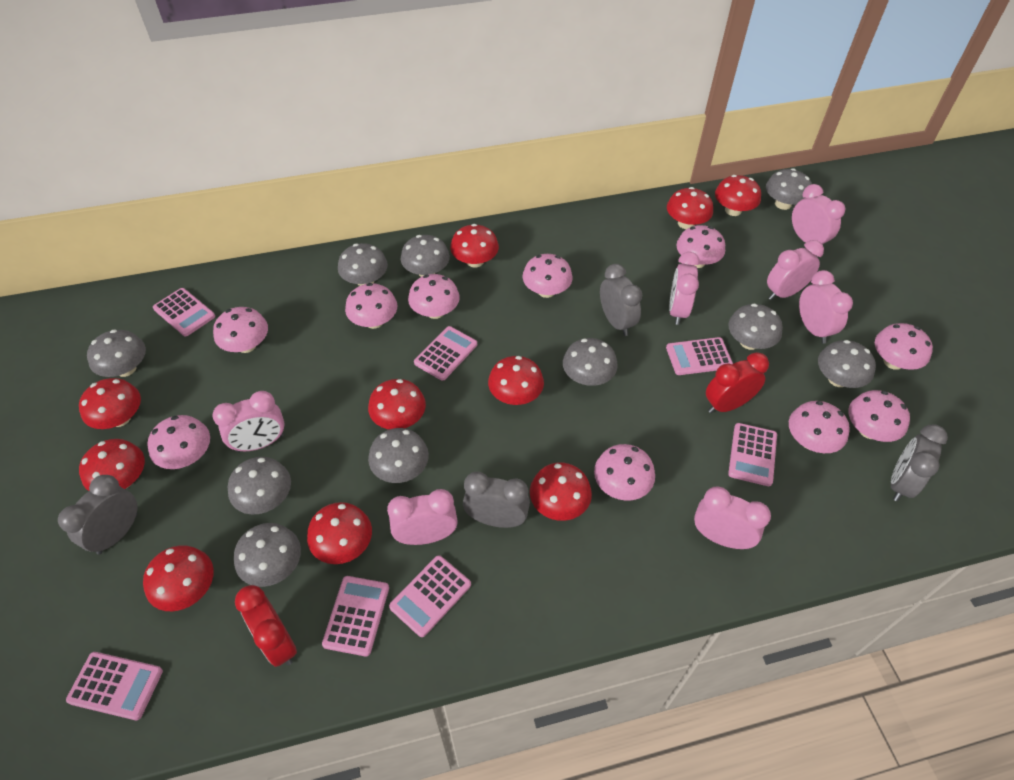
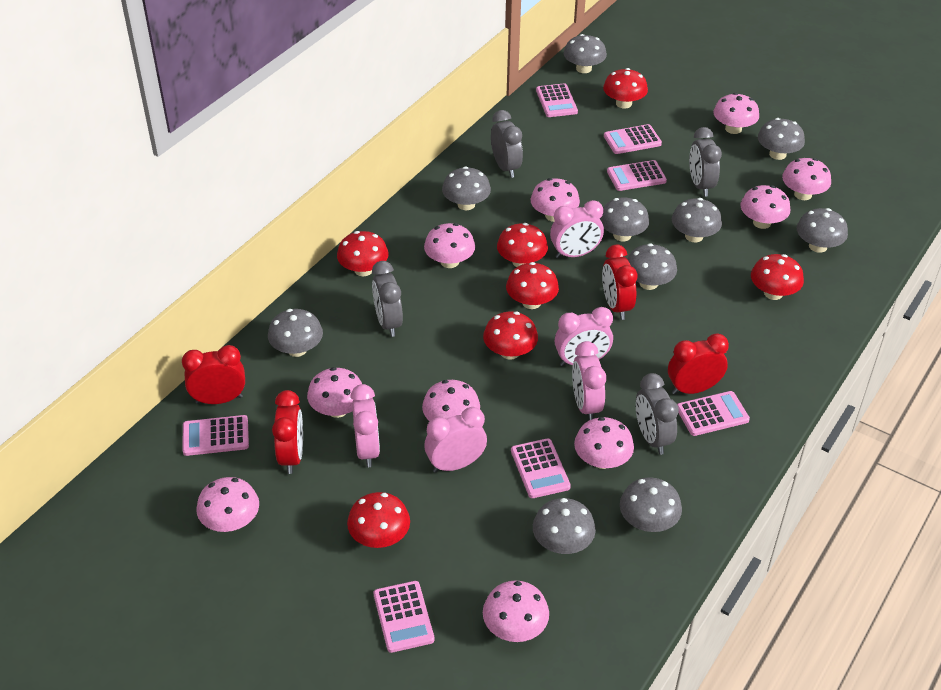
pink clock: [212,391,285,452] [387,489,458,545] [669,252,700,325] [694,486,771,549] [767,240,824,300] [792,184,845,244] [799,270,853,344] = 7 -> [350,384,380,467] [424,407,487,473] [550,200,604,259] [555,307,613,366] [572,341,606,420] = 5
red clock: [235,585,297,667] [706,352,769,413] = 2 -> [182,345,245,404] [272,390,303,474] [602,245,637,320] [668,333,729,395] = 4
red mushroom: [79,378,141,429] [79,439,145,491] [143,545,214,611] [307,502,372,564] [368,379,426,429] [450,224,499,268] [488,356,544,405] [530,463,592,521] [667,187,713,229] [715,175,761,216] = 10 -> [337,231,388,276] [347,492,410,548] [483,311,538,360] [497,223,548,267] [506,262,559,309] [603,68,648,109] [751,254,804,300] = 7

